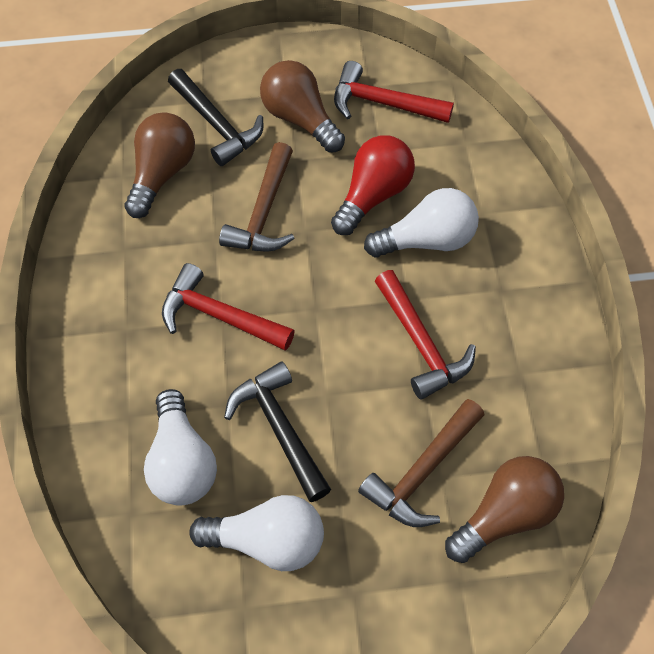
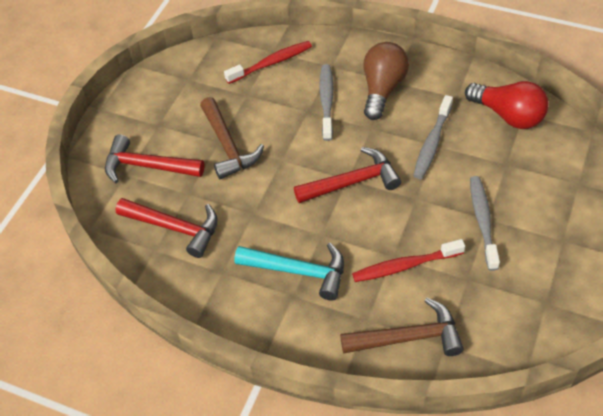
black hammer: [168,69,263,166] [224,361,331,502] = 2 -> none = 0
brown light bulb: [124,112,195,218] [260,60,345,153] [445,456,564,563] = 3 -> [364,42,409,120] = 1
grey toothbrush: none = 0 -> [319,64,333,141] [413,95,453,179] [470,176,500,271] = 3
red toothbrush: none = 0 -> [224,41,312,84] [352,239,465,282] = 2
turquoise hammer: none = 0 -> [234,243,344,300] = 1
white light bulb: [144,389,217,506] [189,495,324,571] [364,188,479,257] = 3 -> none = 0

